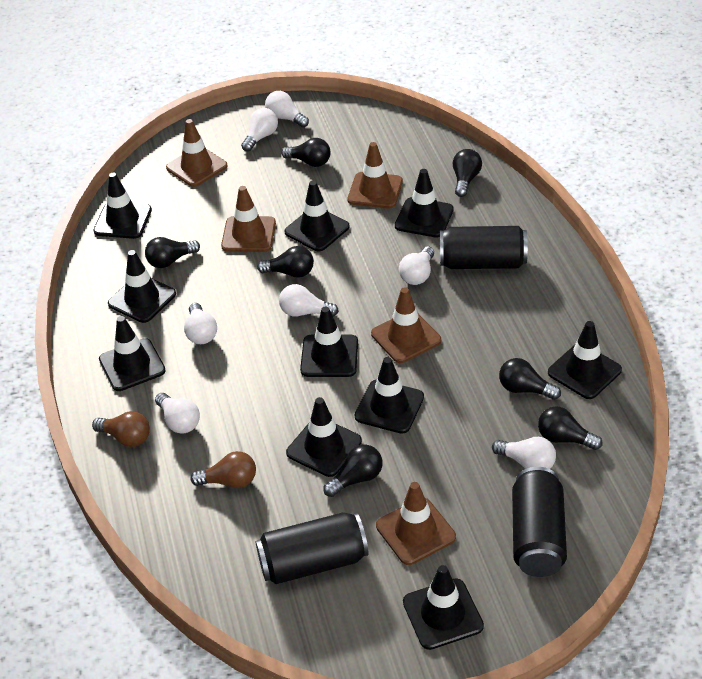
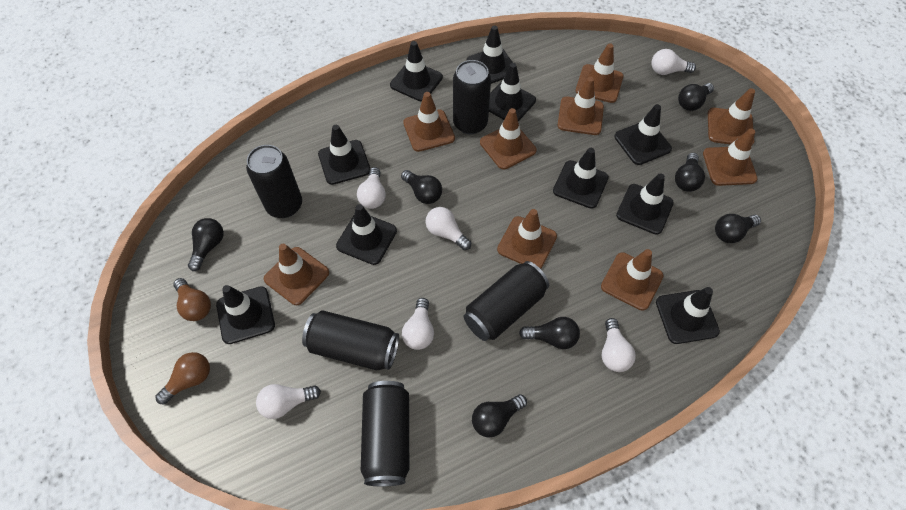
black can: [255,512,369,584] [440,226,528,269] [512,467,567,577] = 3 -> [246,145,302,218] [302,310,399,370] [361,381,409,486] [453,60,491,134] [464,261,549,341] = 5
brown traffic cone: [166,119,227,187] [221,186,276,252] [347,142,403,209] [371,287,441,363] [376,482,456,565] = 5 -> [264,244,329,305] [403,92,455,152] [480,108,537,170] [497,209,557,269] [558,77,604,135] [576,43,623,103] [601,249,664,311] [703,129,758,186] [708,88,755,145] = 9
white light bulb: [155,393,200,434] [184,303,217,344] [241,108,278,152] [265,91,309,128] [279,284,339,317] [399,246,434,285] [492,437,556,469] = 7 -> [256,384,321,419] [357,167,386,209] [402,298,434,350] [426,207,471,250] [602,318,636,372] [651,49,696,75] = 6

